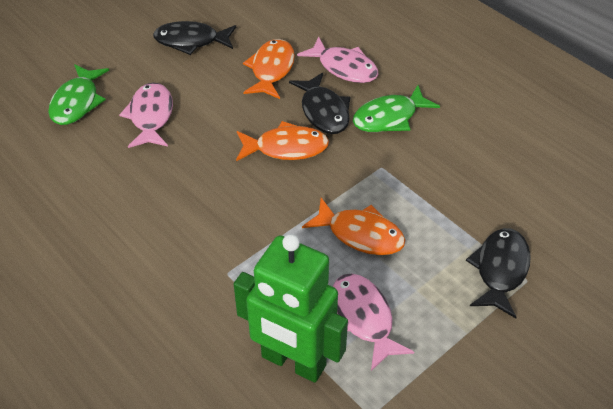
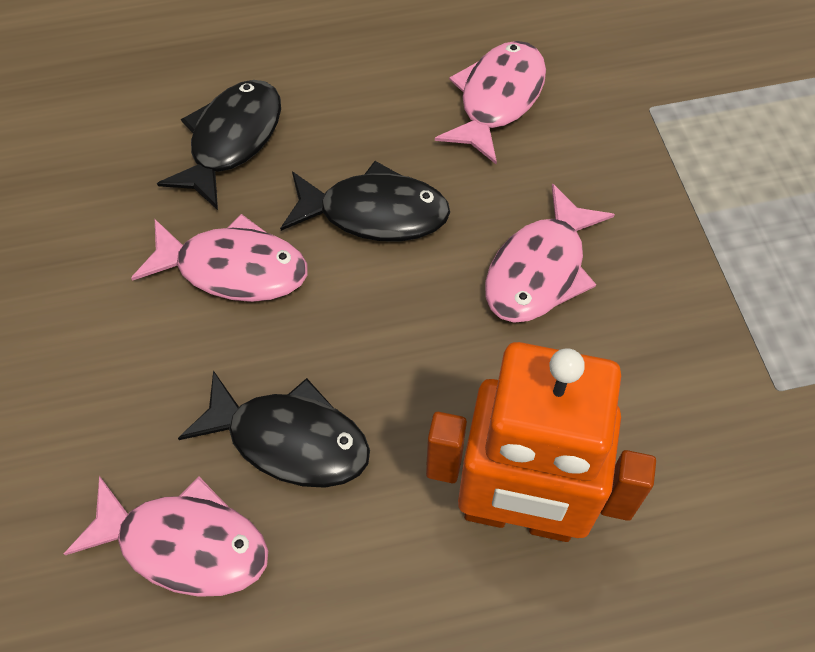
green fish: [48,64,109,125] [353,85,440,132] = 2 -> none = 0
green robot: [234,234,348,383] = 1 -> none = 0
orange fish: [236,121,329,161] [243,39,295,99] [302,198,405,255] = 3 -> none = 0
orange robot: none = 0 -> [426,342,656,542] = 1
pink fish: [119,82,173,148] [297,37,379,83] [333,273,414,371] = 3 -> [64,476,268,597] [131,214,308,302] [435,41,546,165] [485,183,615,323] = 4

